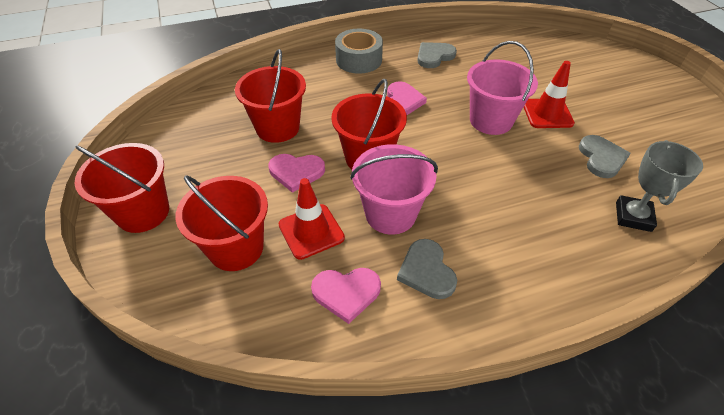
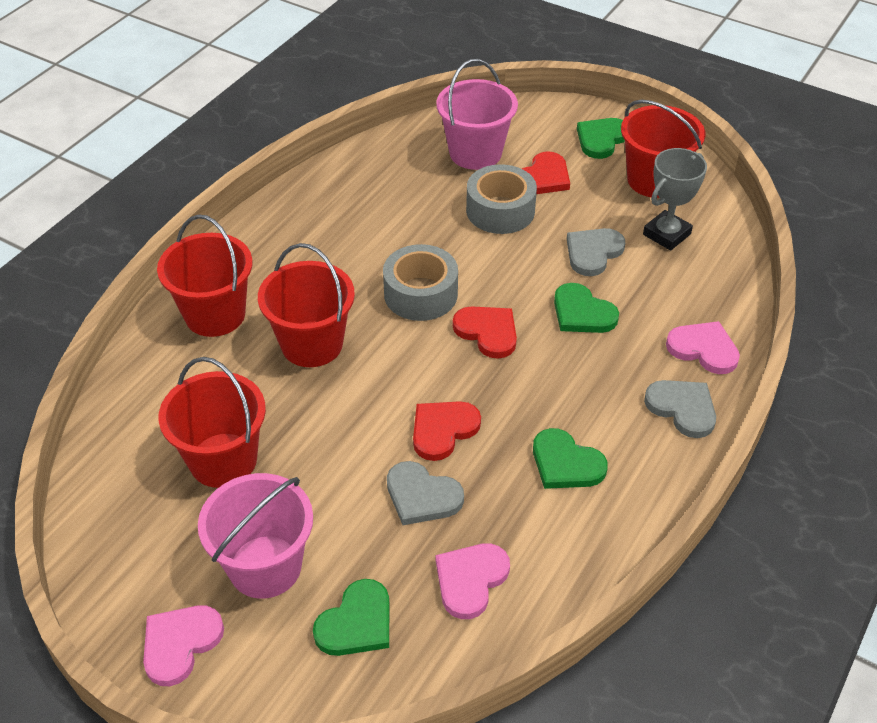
green heart: none = 0 -> [313,579,389,656] [533,428,608,489] [554,283,619,333] [577,118,625,159] = 4
grey tape: [335,29,383,74] = 1 -> [383,244,458,321] [466,164,537,234] = 2
red heart: none = 0 -> [413,401,481,461] [453,306,517,359] [522,151,570,194] = 3
red traffic cone: [279,178,345,260] [524,61,575,128] = 2 -> none = 0

